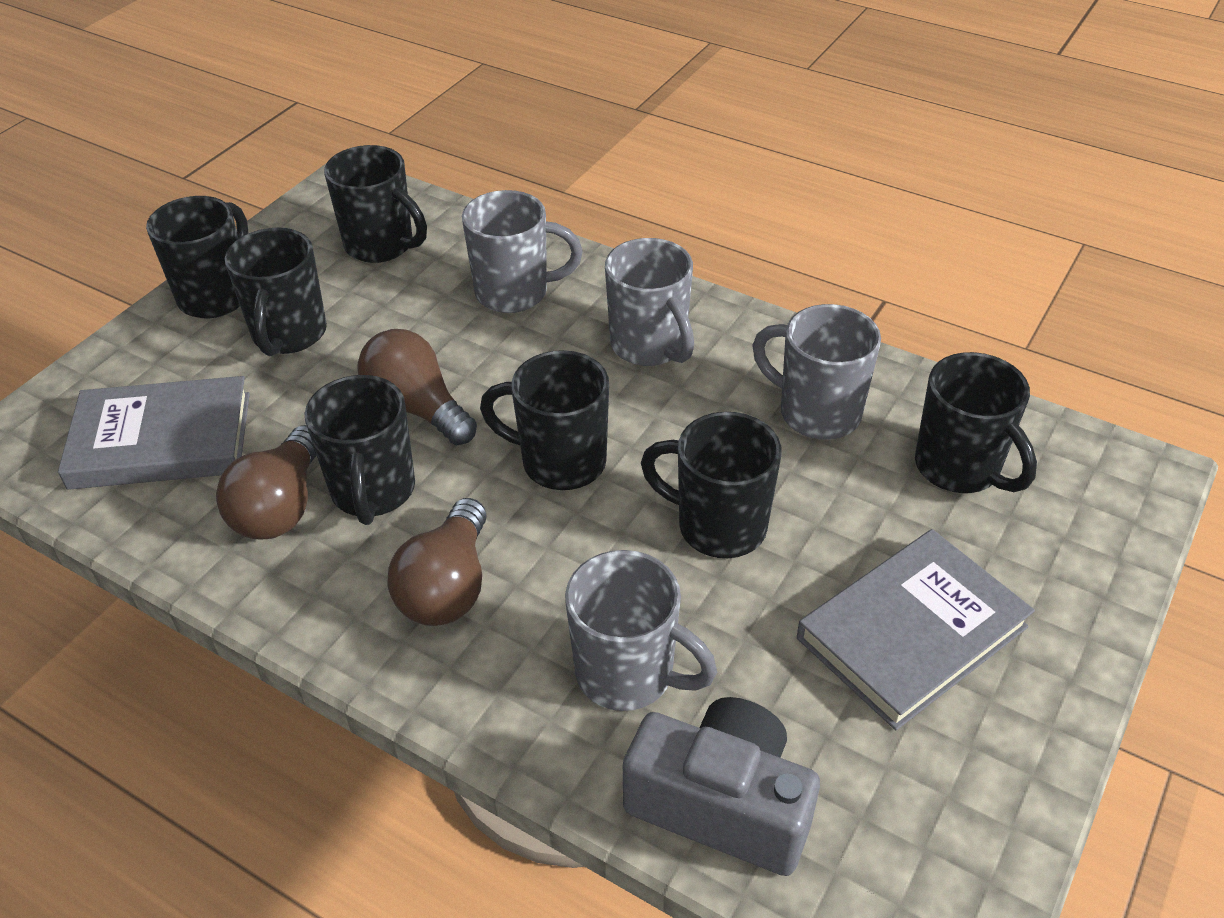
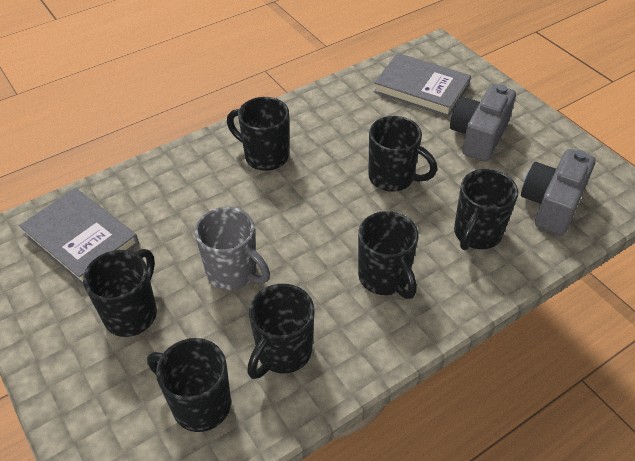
brown light bulb: [216,425,317,539] [357,329,477,445] [387,498,487,626] = 3 -> none = 0
grey camera: [623,697,820,876] = 1 -> [450,84,516,162] [521,149,596,235] = 2
grey mug: [462,190,582,313] [565,550,717,711] [605,238,694,366] [752,304,881,440] = 4 -> [195,207,270,290] = 1

